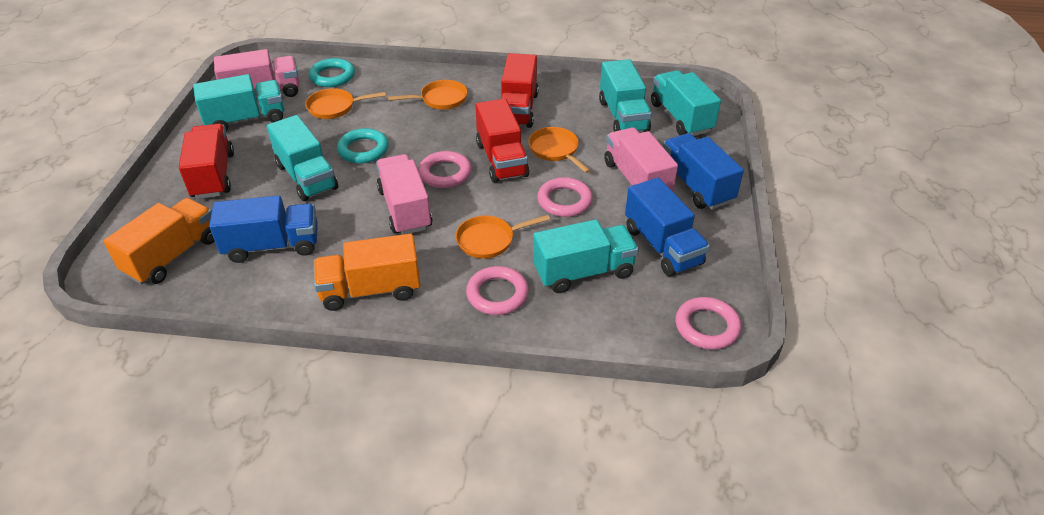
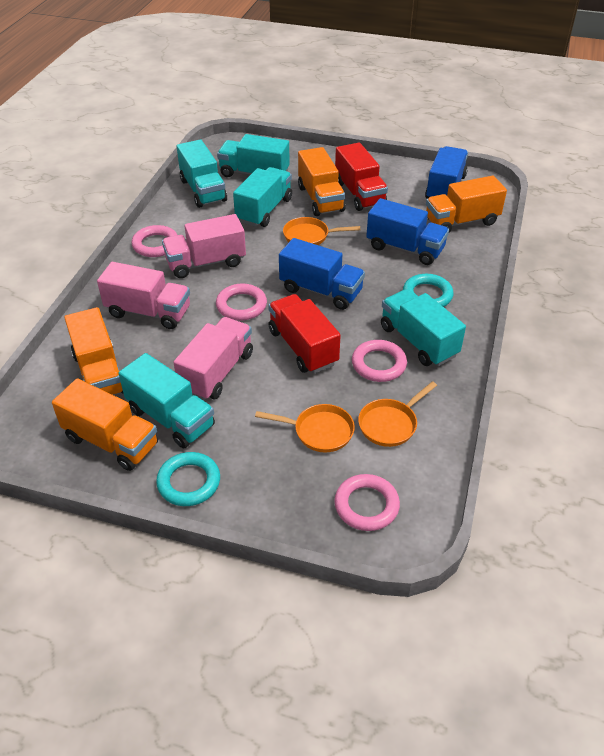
orange pan: [305,88,386,119] [388,80,467,110] [456,215,550,259] [528,127,591,173] = 4 -> [255,404,355,452] [283,217,360,245] [358,381,437,447] = 3
orange truck: [103,198,215,285] [314,233,420,311] = 2 -> [52,378,158,471] [64,307,123,395] [298,147,346,216] [426,176,507,233] = 4
red truck: [179,124,234,199] [475,99,530,182] [501,53,539,128] = 3 -> [268,294,341,373] [335,142,388,211] = 2

